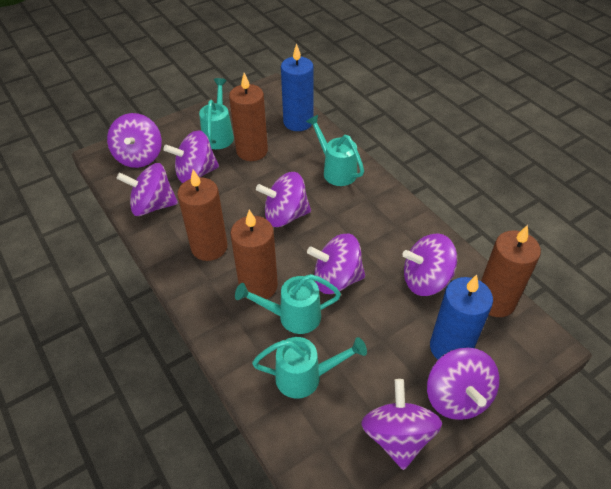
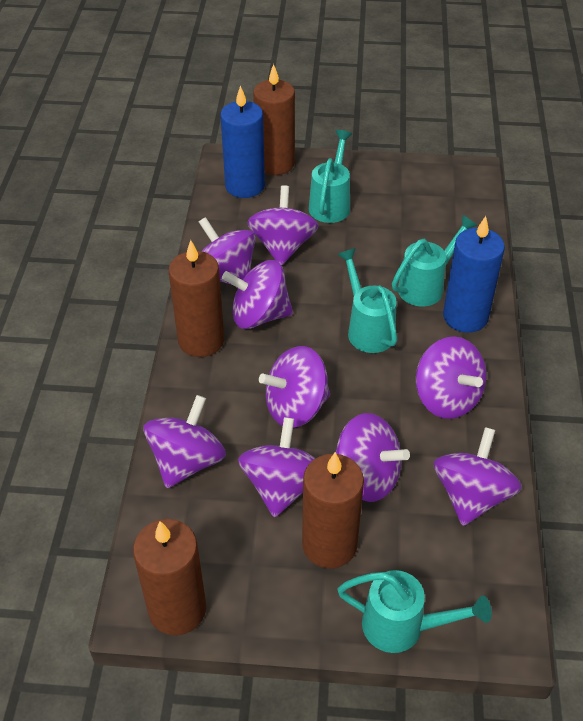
purple spinning top: [107,113,162,168] [116,163,178,216] [164,130,219,183] [256,172,311,227] [307,233,365,294] [361,379,442,470] [403,233,457,296] [427,348,499,420] = 8 -> [143,395,226,488] [199,217,256,285] [222,260,293,329] [238,417,316,517] [247,185,319,266] [259,346,330,428] [336,413,410,502] [416,336,486,419] [433,427,522,526] = 9

